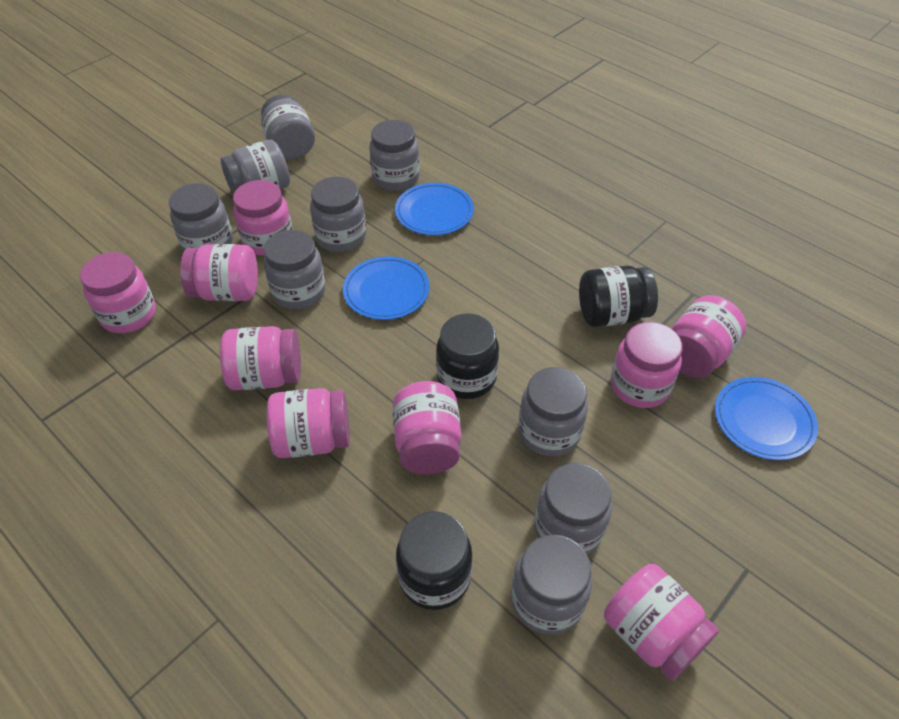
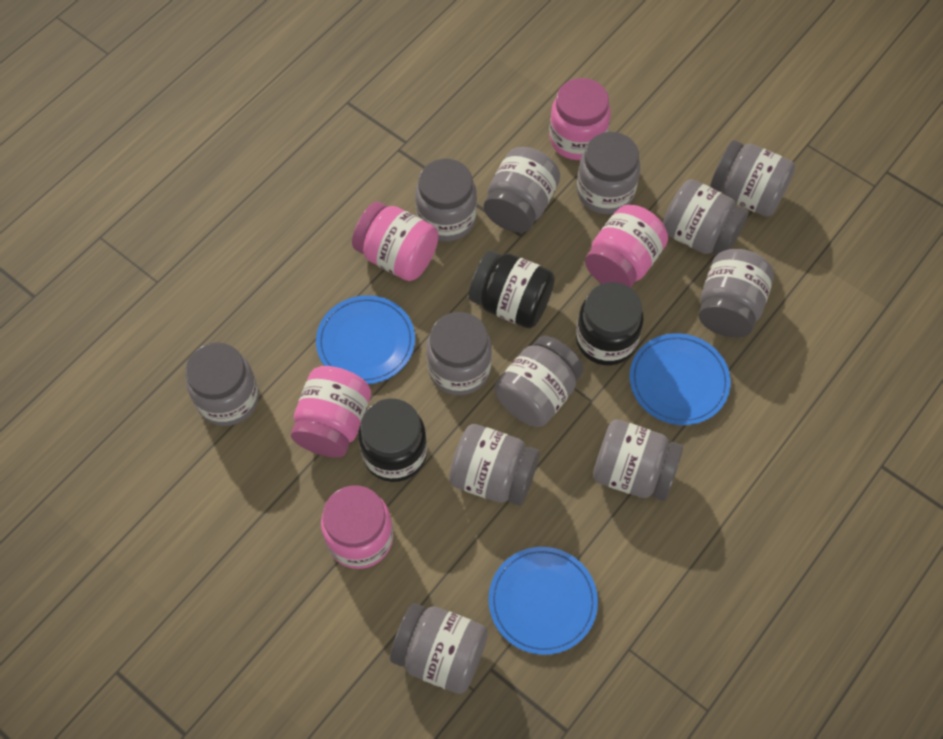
grey jar: [169,183,233,251] [221,140,290,195] [261,95,315,159] [264,230,326,309] [310,177,366,252] [369,120,420,191] [511,535,593,635] [518,367,588,456] [534,463,612,555] = 9 -> [185,342,259,426] [390,603,488,694] [415,159,477,242] [426,312,492,395] [449,424,540,506] [484,147,560,233] [495,336,584,427] [577,132,640,214] [593,419,683,501] [663,179,749,256] [699,249,774,338] [710,140,795,217] = 12
pink jar: [80,252,156,333] [180,244,258,301] [220,326,301,390] [233,180,293,256] [267,388,350,458] [393,381,461,474] [604,564,719,681] [611,322,683,408] [672,295,746,378] = 9 -> [291,366,371,458] [321,485,393,569] [352,202,439,281] [549,78,611,160] [585,205,668,288] = 5

